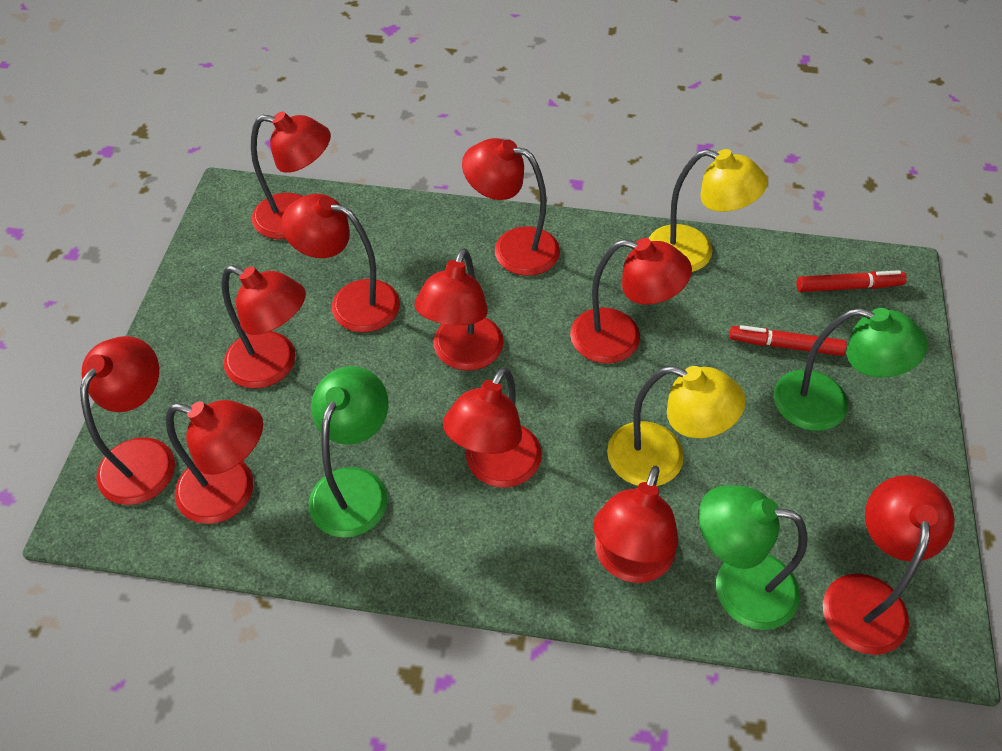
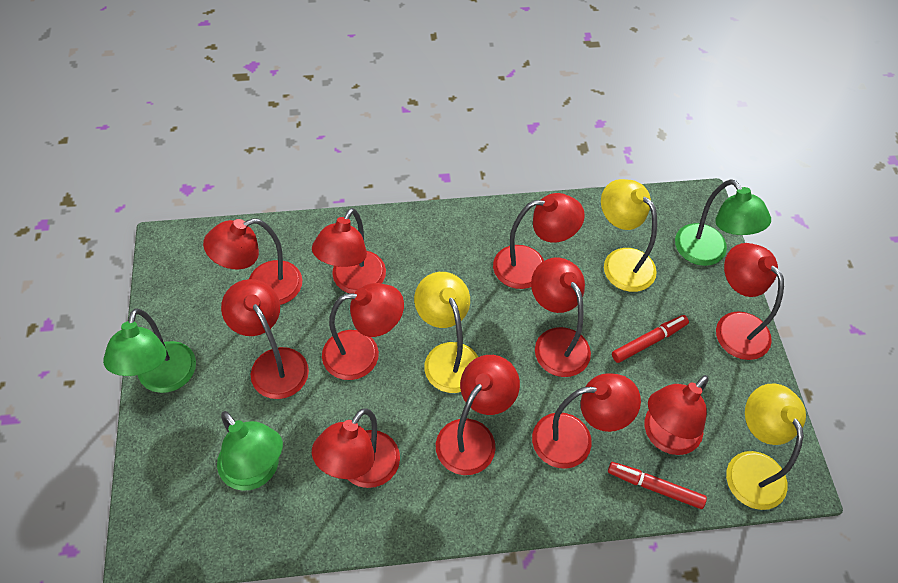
yellow lamp: [607,366,746,486] [649,149,768,272] = 2 -> [414,272,478,393] [601,179,657,292] [726,383,806,510] = 3

